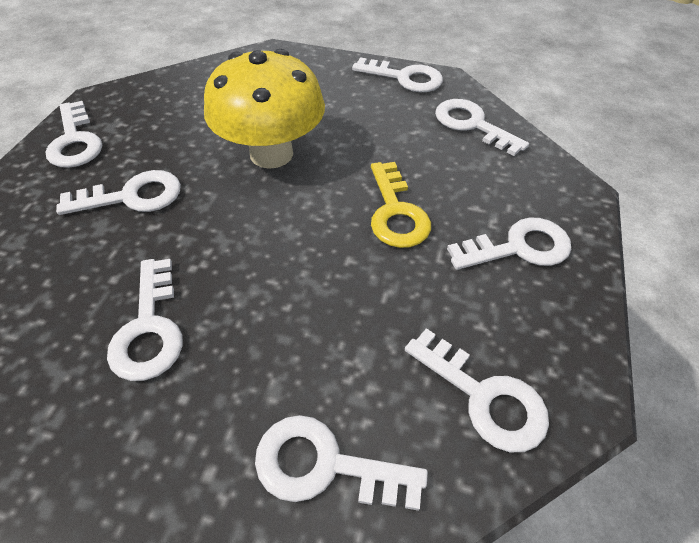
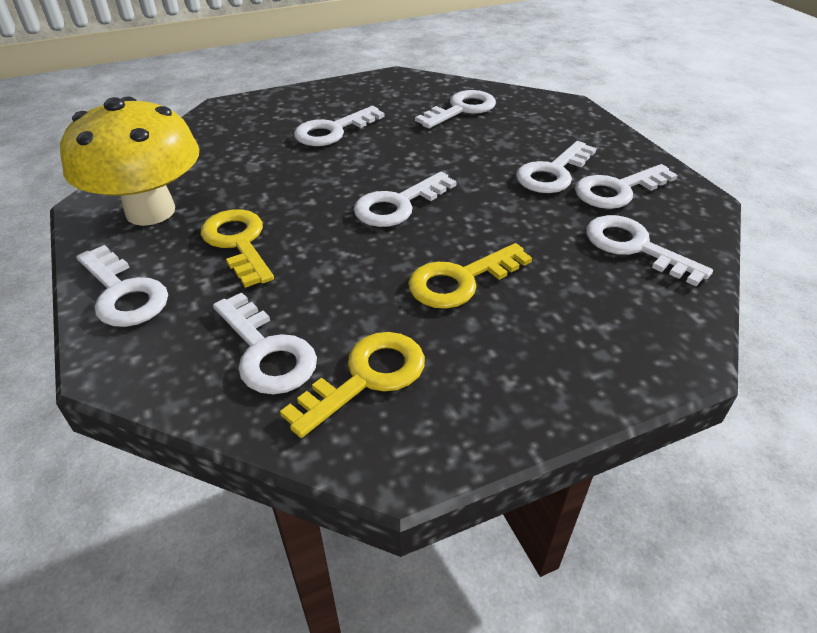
yellow key: [371,162,431,248] = 1 -> [201,209,274,288] [280,332,425,438] [408,243,532,309] = 3

